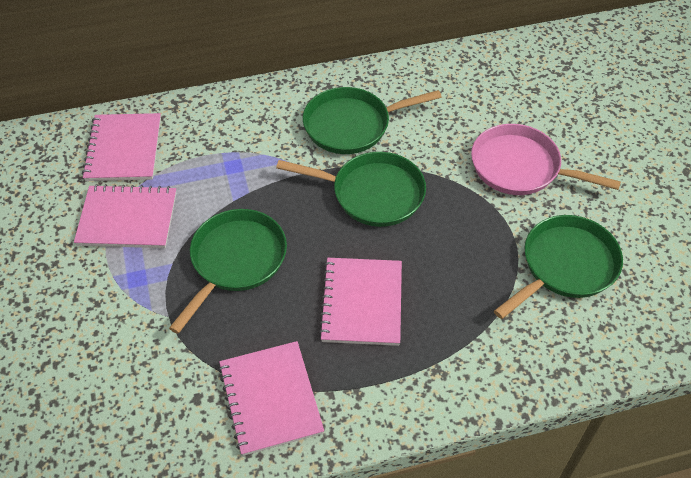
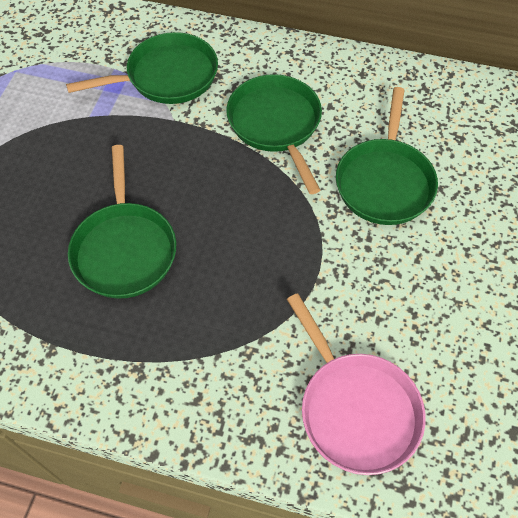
pink notebook: [74,184,177,248] [82,113,161,181] [218,341,324,456] [319,258,402,346] = 4 -> none = 0

